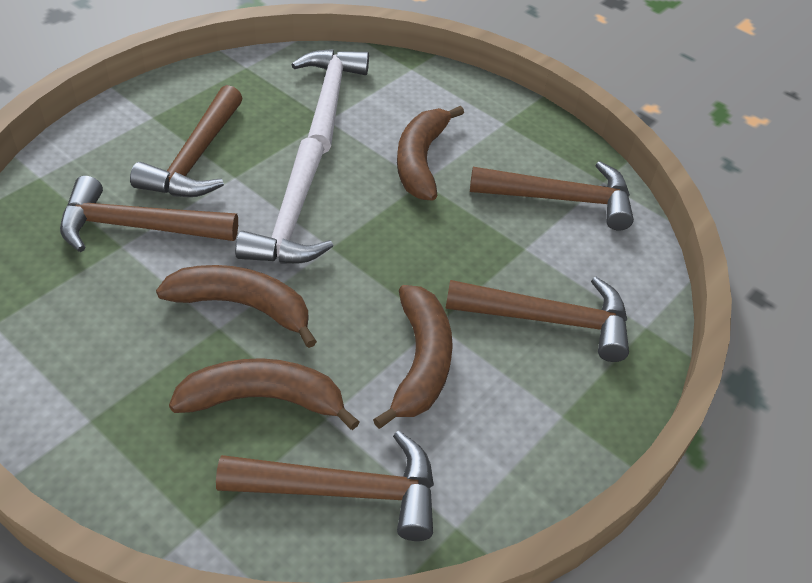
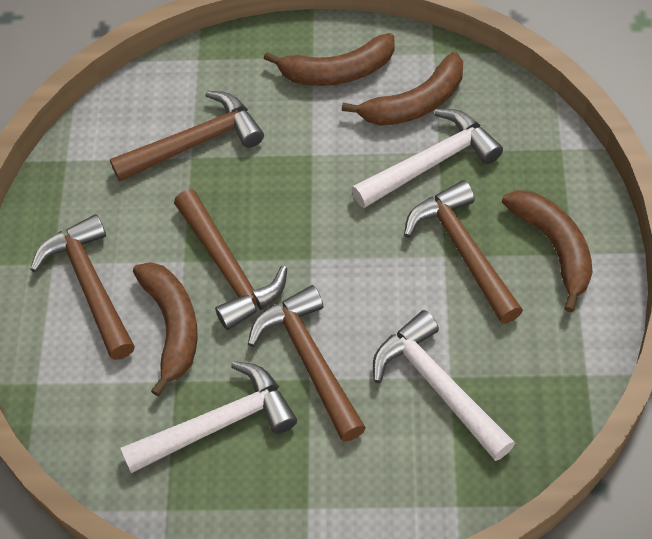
white hammer: [235,137,333,264] [291,49,369,154] = 2 -> [120,361,297,473] [351,109,503,208] [373,310,515,461] = 3

